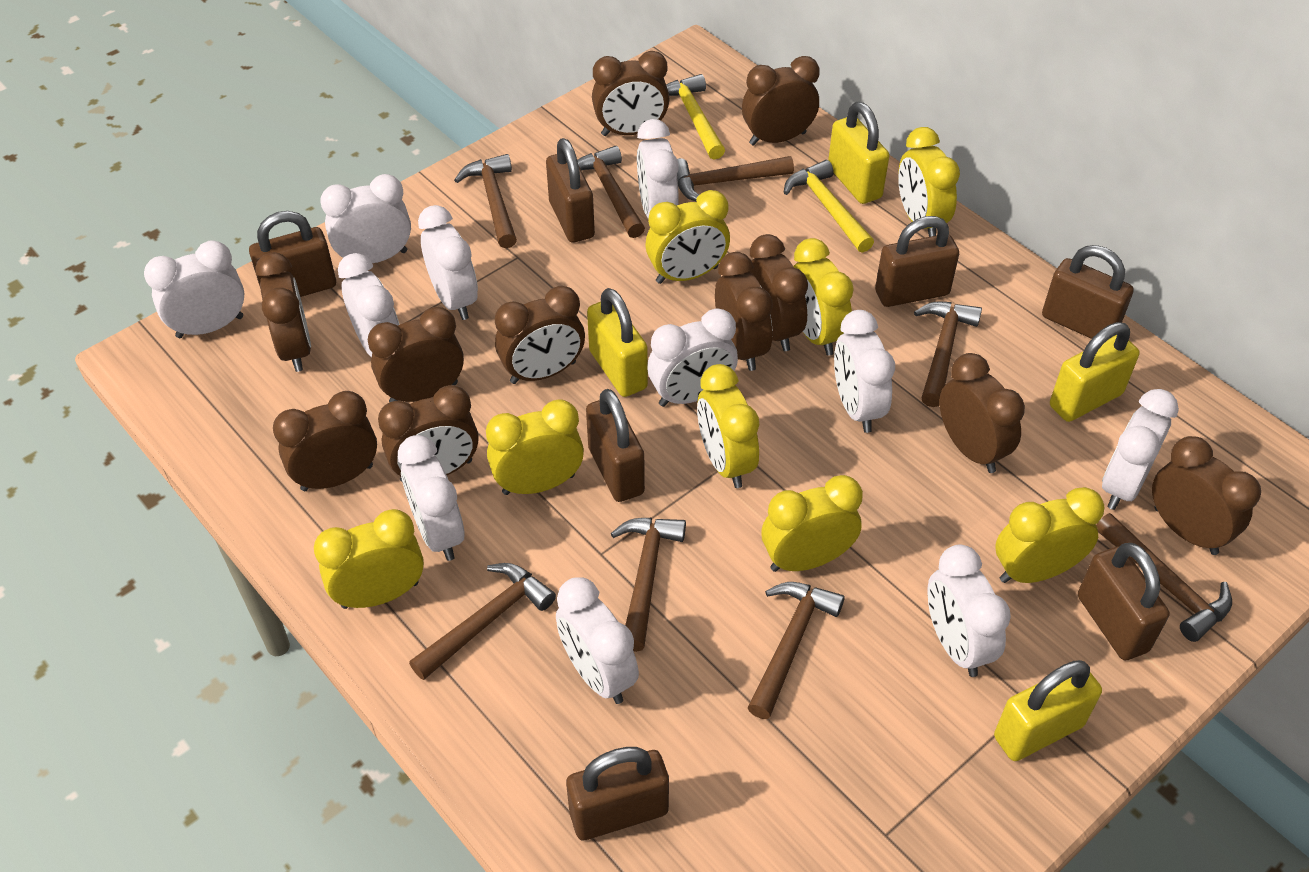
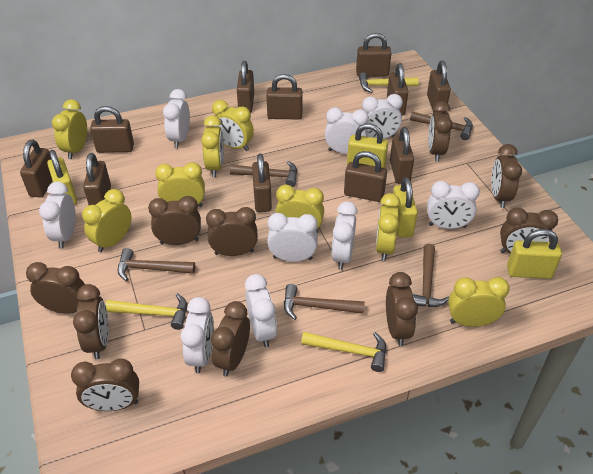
brown clock: [255,252,311,372] [273,391,377,491] [368,307,464,402] [378,385,478,482] [495,286,585,384] [592,51,669,136] [715,252,773,371] [742,56,820,146] [749,234,808,351] [939,353,1025,473] [1152,436,1261,555] = 11 -> [26,262,85,314] [71,359,139,411] [73,284,109,359] [148,196,201,245] [206,207,258,256] [211,301,250,376] [386,272,418,346] [428,101,453,162] [491,144,522,208] [500,208,558,254] = 10
brown hammer: [409,563,556,680] [454,154,517,248] [577,146,645,238] [611,518,686,652] [677,156,794,202] [747,582,845,719] [914,302,982,407] [1096,513,1232,642] = 8 -> [118,248,195,281] [230,161,297,187] [284,284,365,320] [410,111,473,140] [413,244,449,307] = 5
brown padlock: [249,211,336,297] [546,138,595,243] [566,747,669,840] [586,389,645,502] [875,216,959,307] [1042,245,1134,339] [1078,543,1170,660] = 7 -> [20,140,52,198] [83,153,111,205] [90,106,134,153] [237,61,254,113] [252,154,272,212] [267,74,303,119] [344,151,387,202] [356,33,391,77] [387,63,408,116] [390,127,414,184] [427,61,451,112] = 11
white clock: [144,241,244,338] [320,174,411,263] [338,253,400,358] [398,435,464,561] [418,205,478,320] [556,577,639,704] [637,119,679,219] [647,309,738,407] [834,310,895,433] [927,545,1011,677] [1102,389,1179,510] = 11 -> [39,182,76,249] [163,89,190,148] [181,297,214,373] [245,274,277,348] [267,213,318,262] [325,107,369,154] [331,201,358,270] [362,94,403,139] [427,181,480,229] = 9
yellow hammer: [666,74,725,159] [783,160,874,253] = 2 -> [105,293,187,330] [301,332,386,372] [359,72,419,93] = 3

